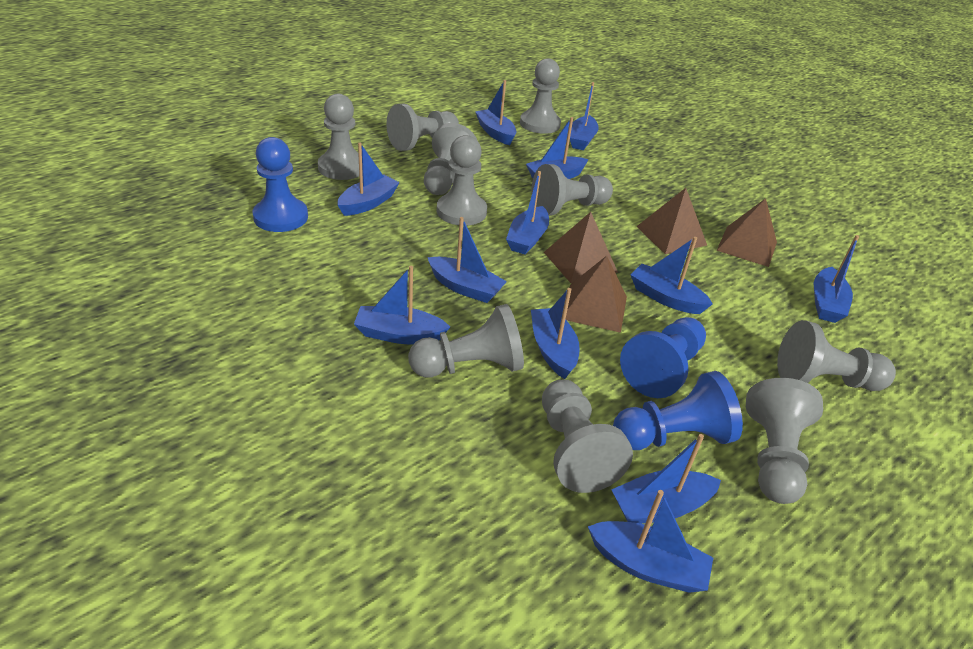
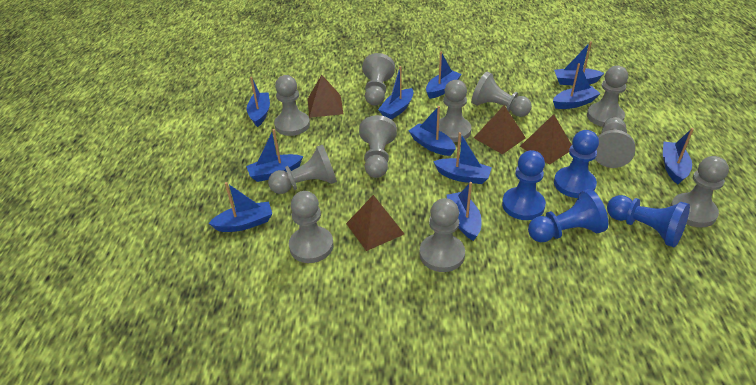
blue boat: [337,142,400,216] [354,266,450,344] [427,217,507,303] [475,80,516,145] [506,171,549,254] [526,117,589,179] [531,288,580,379] [570,82,599,150] [588,490,713,593] [611,434,721,524] [630,237,713,314] [813,235,859,323] = 12 -> [208,182,272,232] [246,129,303,182] [247,77,270,127] [378,66,413,120] [408,106,456,156] [426,52,462,99] [433,132,492,184] [446,182,482,241] [553,63,601,109] [554,41,604,85] [663,128,694,184] = 11
blue pawn: [252,137,308,232] [613,371,743,450] [620,317,706,398] = 3 -> [502,150,546,220] [528,189,608,242] [554,130,599,198] [607,195,690,247] = 4
grey pawn: [318,94,359,180] [387,104,459,151] [408,304,524,377] [424,123,478,195] [437,135,487,226] [520,58,561,134] [531,164,613,216] [542,379,633,493] [746,378,823,504] [777,320,896,391] = 10 -> [268,145,337,194] [274,75,310,136] [289,191,333,263] [359,115,397,178] [362,53,395,106] [419,198,465,272] [439,80,471,142] [471,72,532,117] [587,66,628,127] [595,117,635,168] [670,156,729,227] = 11

